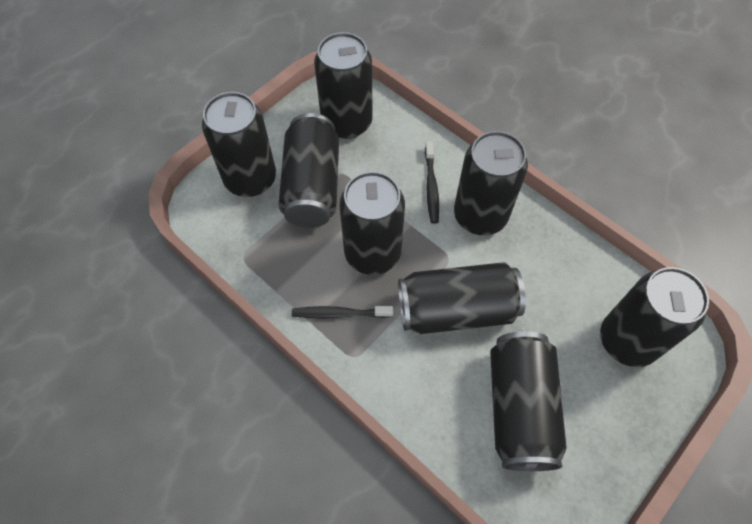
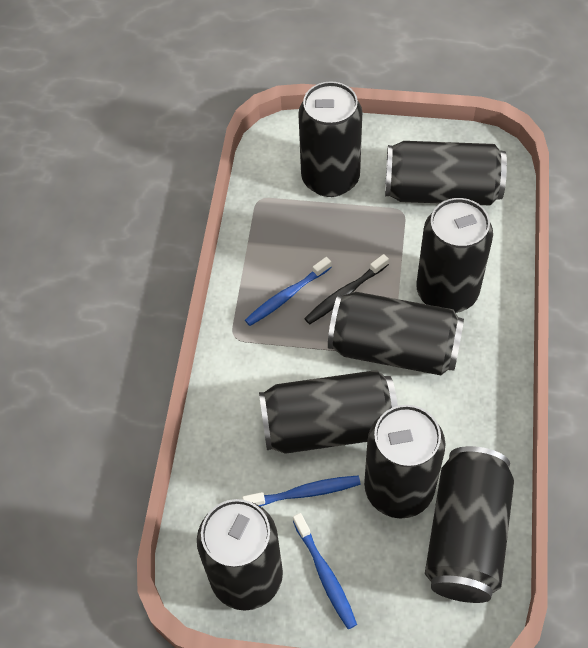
black toothbrush: [292,306,393,319] [425,141,439,224] = 2 -> [304,254,389,324] = 1
blue toothbrush: none = 0 -> [242,476,361,507] [245,257,332,326] [293,513,357,629] = 3

